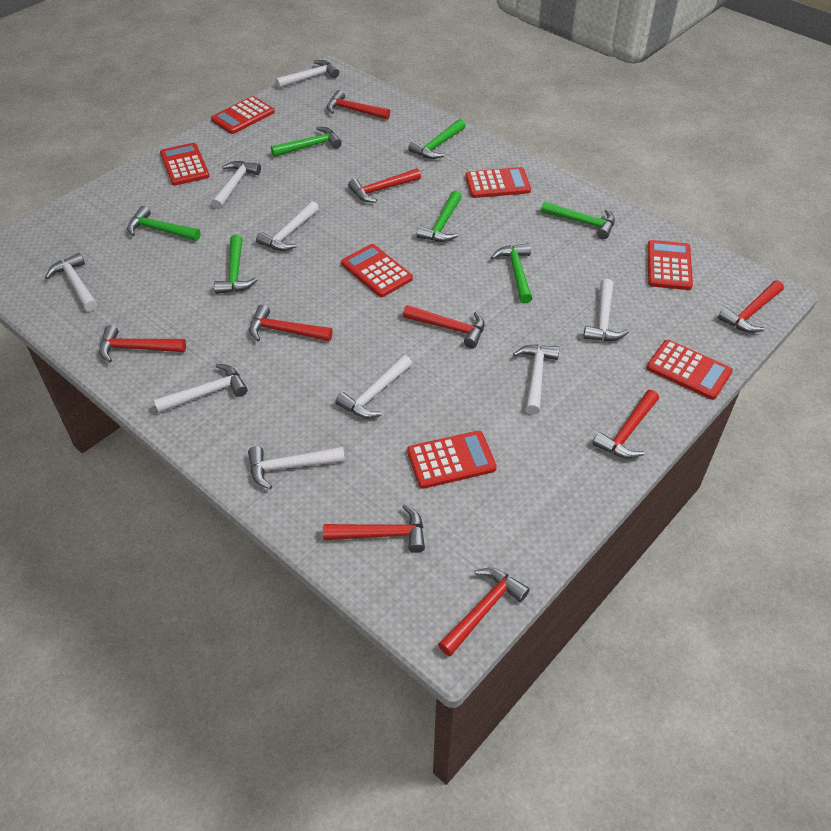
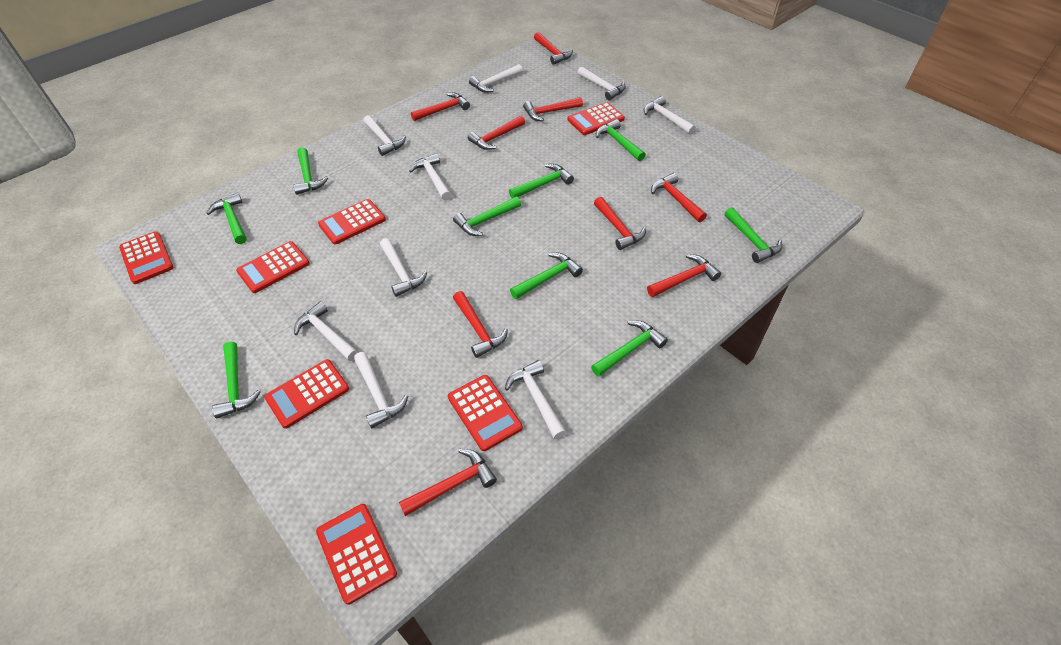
green hammer: [127,206,201,241] [214,235,258,294] [271,127,342,157] [408,119,466,159] [416,191,462,242] [491,243,532,304] [541,201,615,239] = 7 -> [206,193,247,244] [212,342,261,418] [293,147,328,195] [453,196,521,236] [509,164,574,198] [510,253,583,299] [591,321,668,377] [596,119,646,161] [724,207,782,263] = 9

